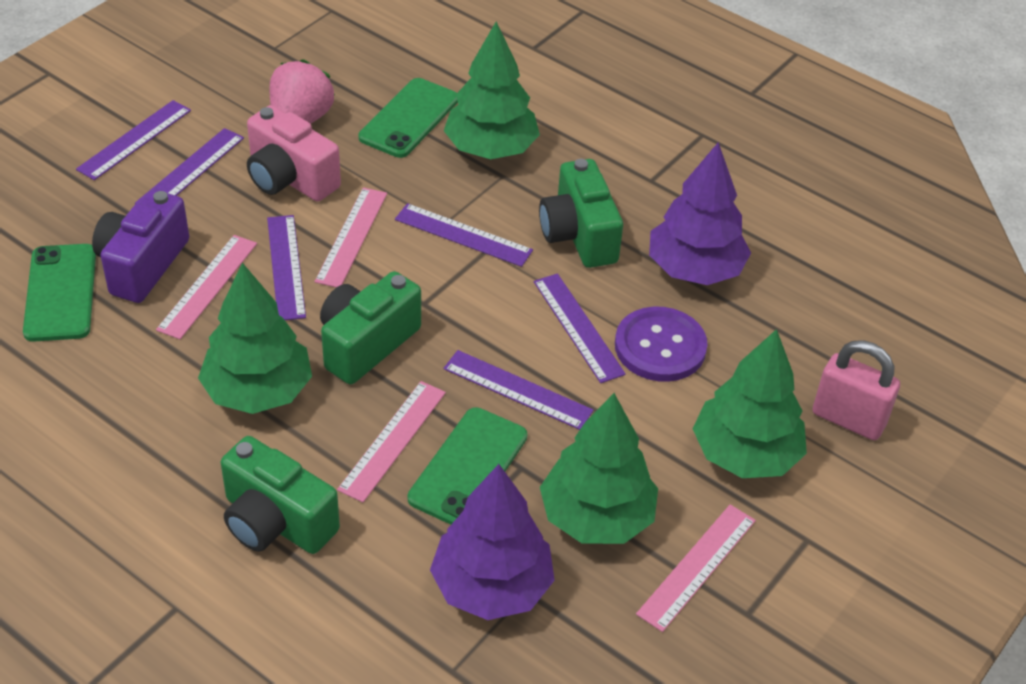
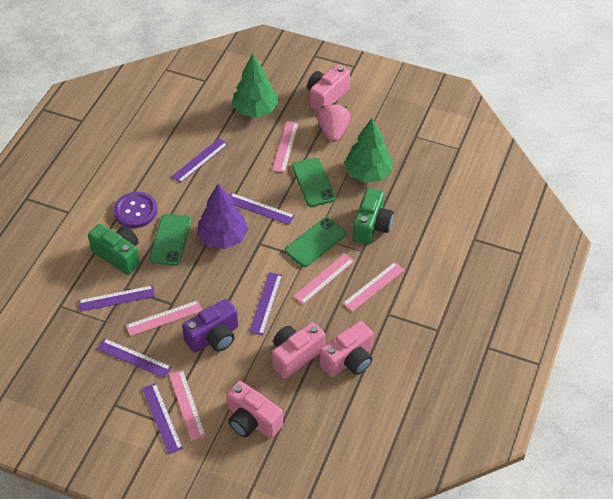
green camera: [221,436,340,554] [320,271,421,384] [539,159,623,268] = 3 -> [88,224,140,275] [353,188,394,245] = 2
green tree: [198,263,312,414] [444,21,540,159] [540,393,658,544] [693,329,807,478] = 4 -> [232,54,279,118] [344,118,392,183] = 2
pink camera: [247,105,341,202] = 1 -> [227,381,283,438] [272,322,325,379] [307,65,350,112] [320,321,373,377] = 4
pink padlock: [813,340,900,440] = 1 -> none = 0
pink ruler: [156,235,257,339] [314,187,387,288] [337,381,446,503] [636,504,756,632] = 4 -> [126,300,202,336] [169,370,206,441] [272,121,299,173] [293,254,354,304] [343,262,405,312] = 5
purple tree: [430,464,555,620] [649,142,751,285] = 2 -> [197,184,248,249] = 1

